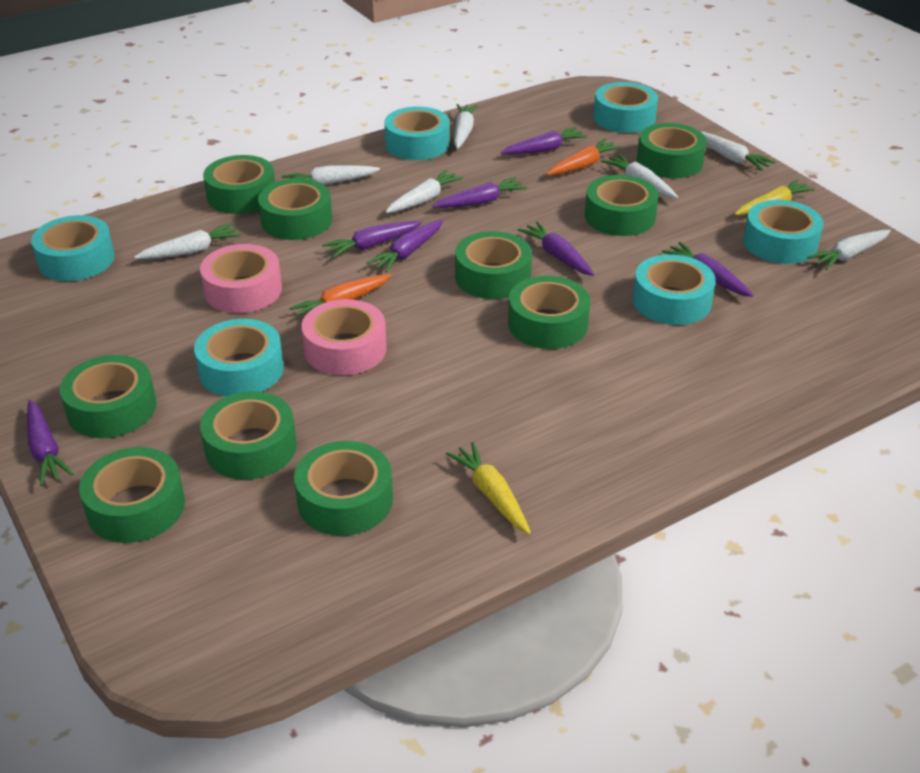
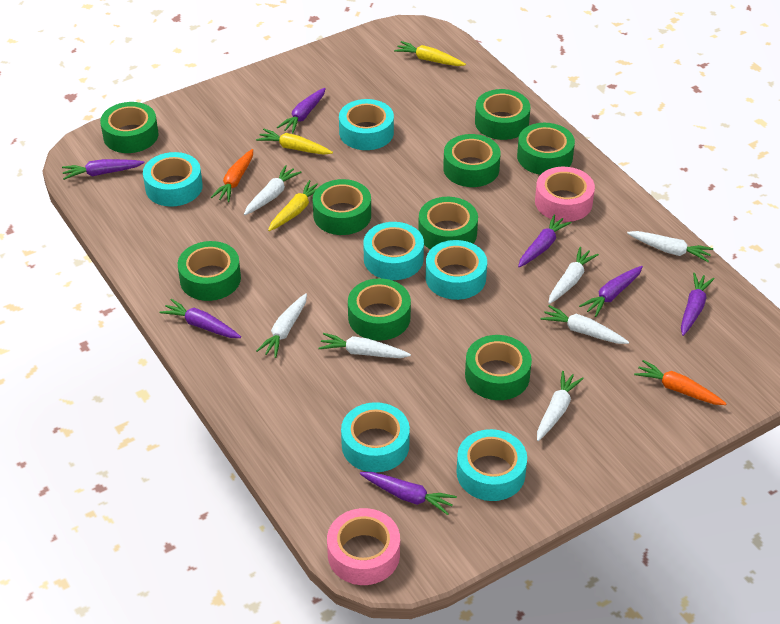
green tape: [60,355,157,438] [79,447,185,543] [200,391,297,480] [203,155,275,214] [258,178,332,240] [294,441,393,536] [455,231,532,299] [508,276,590,349] [585,175,659,236] [637,123,706,178] = 10 -> [100,102,158,153] [178,241,241,301] [313,179,371,235] [348,278,411,341] [418,197,478,249] [443,134,501,187] [465,335,532,400] [475,89,530,140] [517,123,575,175] = 9
yellow carrot: [446,442,531,534] [735,179,816,215] = 2 -> [256,129,333,155] [268,180,318,231] [394,41,466,66] = 3

